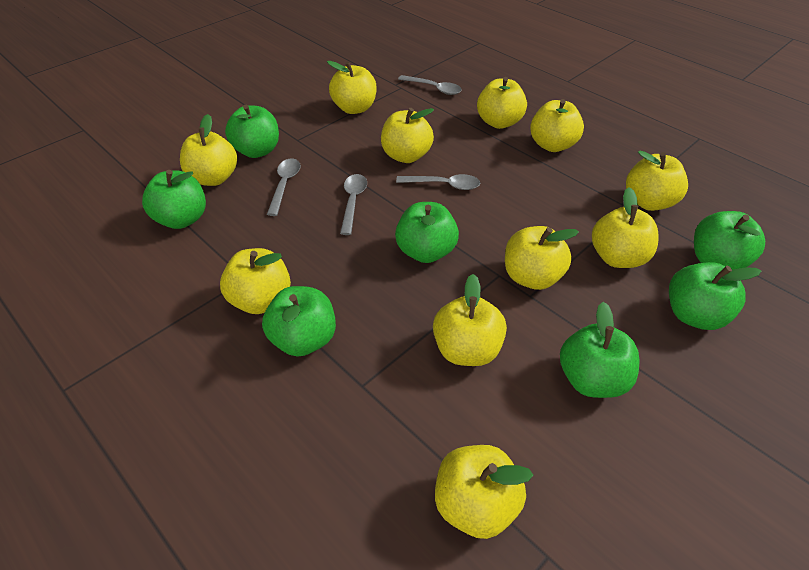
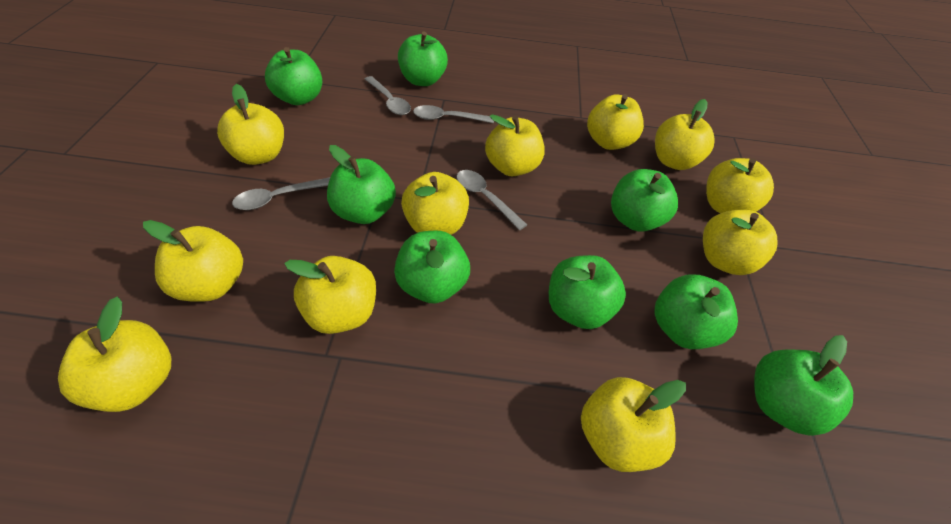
green apple: [142,170,206,229] [225,105,279,158] [262,286,336,357] [395,202,459,263] [560,302,640,398] [669,262,761,330] [694,211,765,270] = 7 -> [265,47,322,105] [327,145,396,224] [394,231,470,304] [398,31,448,86] [549,255,626,329] [611,169,678,232] [654,274,738,349] [754,335,853,436] = 8

